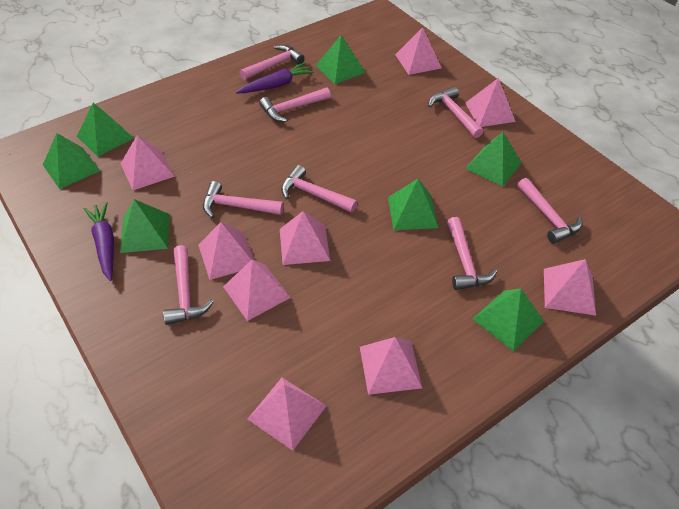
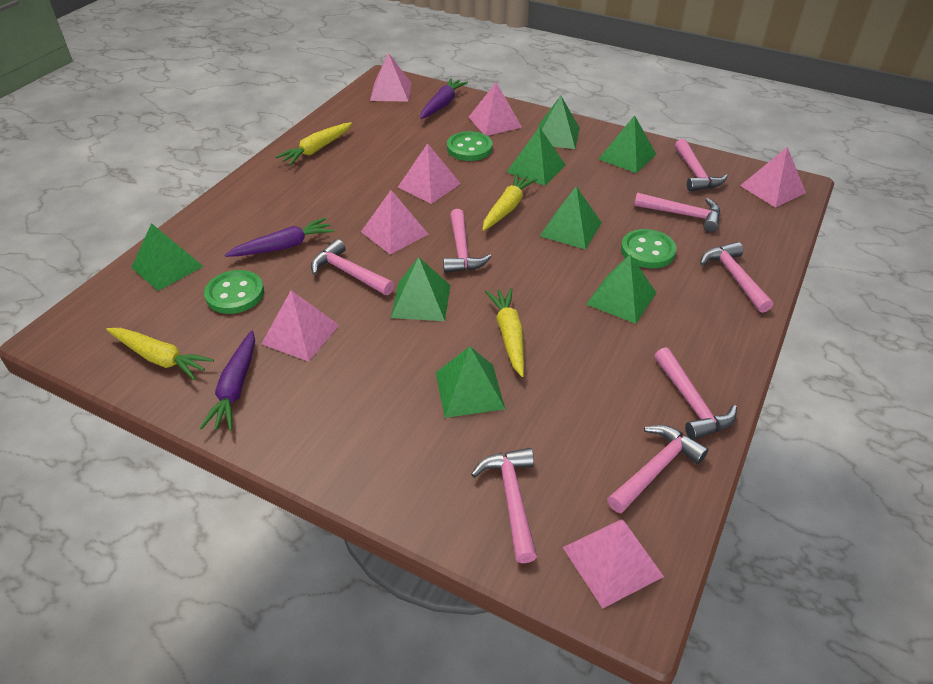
green button: none = 0 -> [204,270,264,314] [447,131,492,161] [621,229,676,268] = 3
green pyramid: [43,133,100,189] [77,102,133,157] [120,199,170,253] [316,35,366,84] [388,179,439,230] [465,132,522,187] [473,288,544,351] = 7 -> [131,223,204,291] [391,257,450,321] [436,346,505,418] [507,127,565,186] [538,96,580,149] [540,186,602,250] [586,255,656,324] [599,115,656,173] = 8
pink pyramid: [120,135,175,190] [198,222,254,280] [223,260,291,321] [247,377,326,451] [280,211,330,265] [360,337,422,395] [395,27,442,75] [465,78,516,127] [544,259,596,315] = 9 -> [261,290,339,362] [361,190,428,255] [370,53,412,102] [398,143,461,204] [469,82,522,136] [562,519,664,608] [740,147,806,208] = 7
purple carrot: [84,202,114,281] [236,62,314,94] = 2 -> [200,330,255,431] [225,217,334,257] [420,78,468,119] = 3
yellow carrot: none = 0 -> [106,328,214,380] [276,122,352,165] [482,173,538,231] [485,288,524,377] = 4

